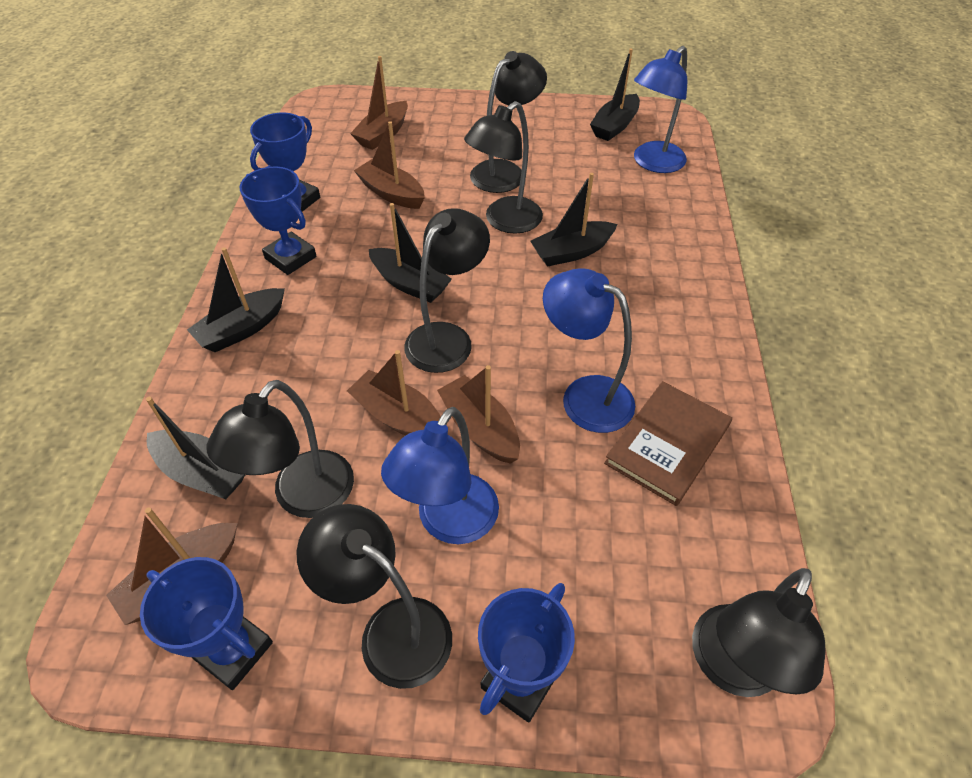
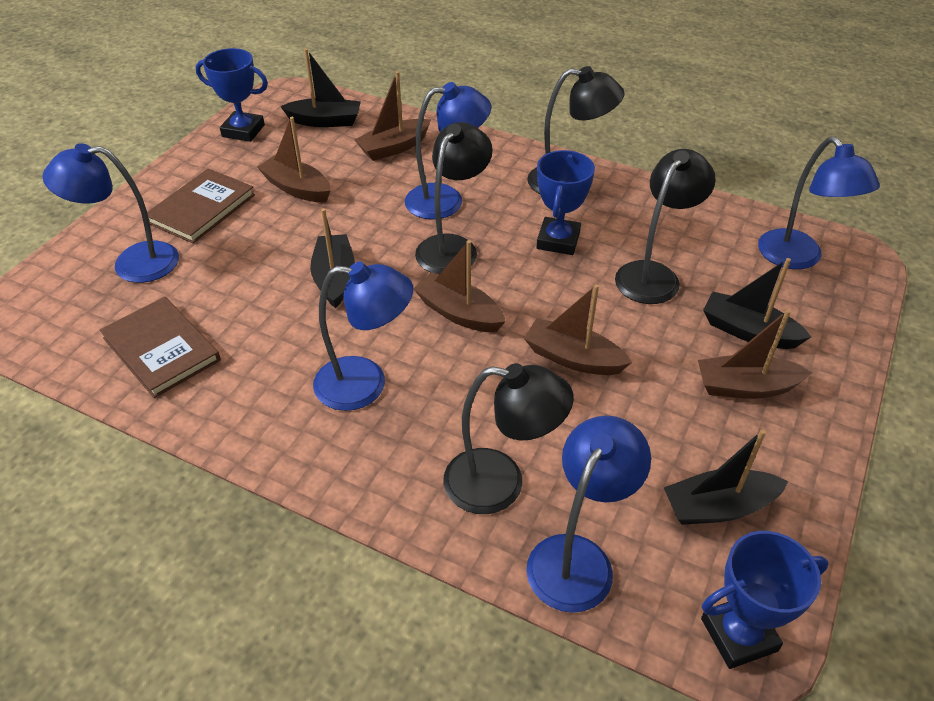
black boat: [146,397,245,499] [187,247,285,352] [369,203,452,303] [530,173,617,267] [590,48,640,141] = 5 -> [280,49,361,127] [310,208,355,308] [664,429,788,525] [703,258,811,349] = 4
black lamp: [207,380,354,518] [297,504,452,689] [404,208,490,373] [464,101,543,234] [470,51,547,193] [692,568,825,697] = 6 -> [415,122,493,275] [443,363,574,514] [527,66,625,194] [615,149,716,304] = 4
blue lamp: [381,407,499,544] [543,268,635,433] [634,46,687,173] = 3 -> [43,143,179,283] [313,261,413,411] [405,82,491,220] [526,416,651,613] [758,136,880,269] = 5
blue trophy: [140,557,273,690] [240,167,317,275] [250,113,320,212] [478,583,575,722] = 4 -> [195,48,268,142] [536,150,595,255] [701,531,829,669] = 3
brown book: [604,381,732,506] = 1 -> [100,297,221,398] [147,169,255,244] = 2

